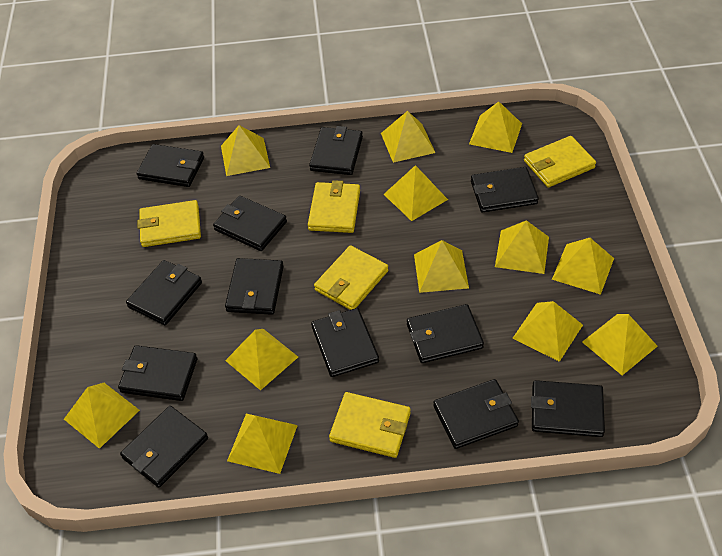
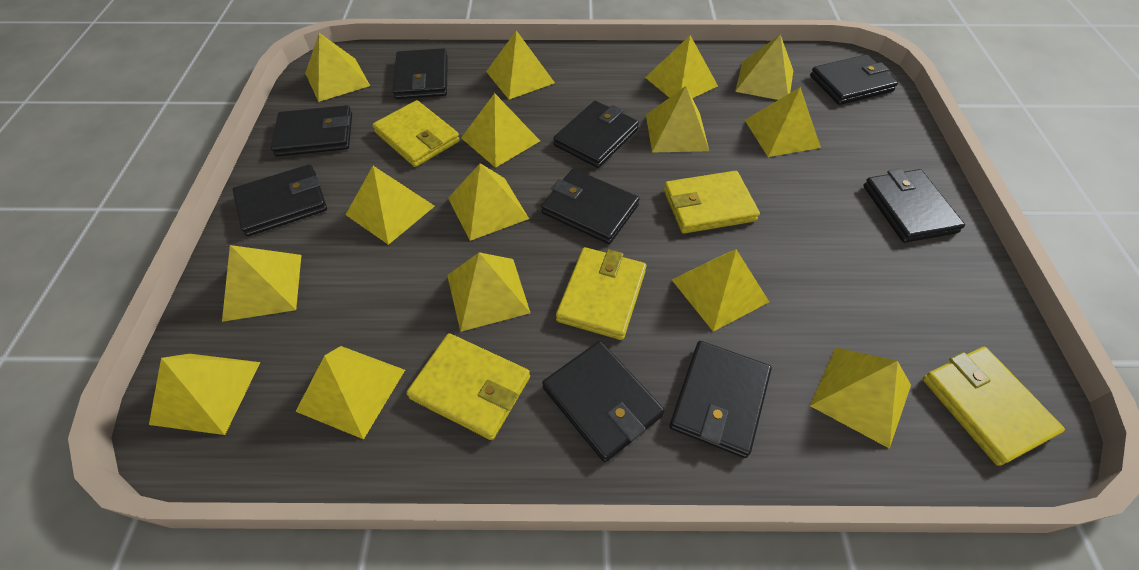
black wallet: [118,345,197,401] [120,406,208,488] [126,260,202,325] [137,144,204,187] [213,196,287,251] [225,258,284,315] [309,126,363,175] [311,308,379,377] [407,304,484,363] [433,379,519,449] [471,167,539,213] [531,380,605,437] = 12 -> [233,164,327,236] [271,105,352,157] [393,48,448,99] [541,169,639,244] [542,341,665,462] [553,101,639,168] [669,341,771,458] [810,54,898,105] [863,169,965,243] = 9
yellow pyramid: [64,383,140,449] [221,125,270,176] [225,329,298,391] [227,414,298,474] [381,111,435,163] [383,165,448,221] [414,240,469,293] [469,101,522,153] [495,220,549,274] [513,301,583,362] [552,238,614,295] [582,314,658,375] = 12 -> [149,354,260,435] [222,245,301,322] [295,346,405,439] [305,33,370,102] [346,166,435,245] [447,252,530,332] [448,163,529,241] [461,93,540,168] [486,30,555,100] [645,35,718,98] [646,86,709,153] [672,249,769,332] [735,34,793,100] [745,87,821,157] [810,347,911,449] = 15

